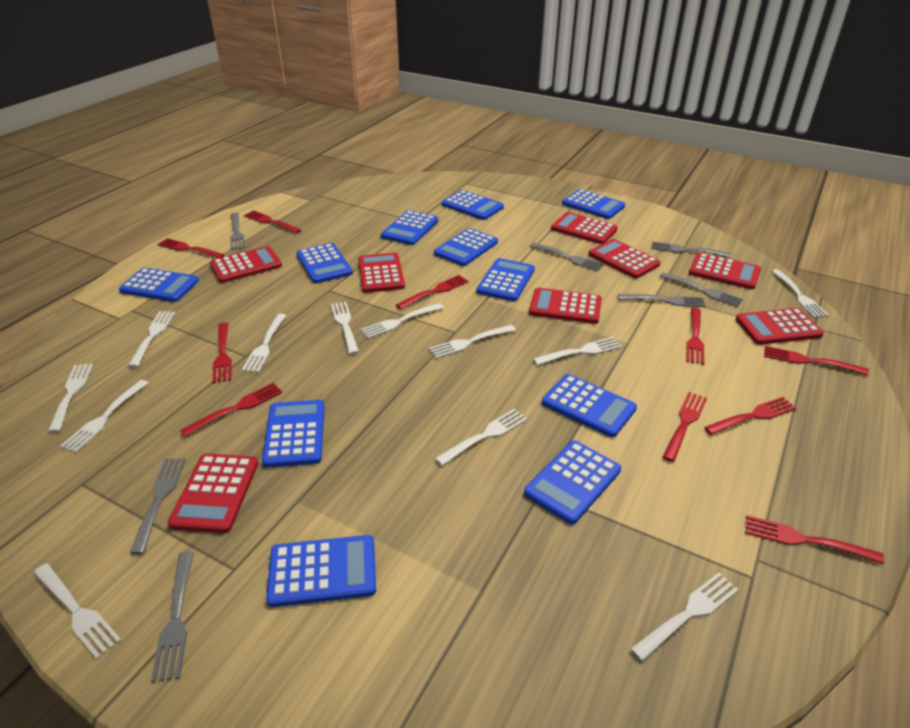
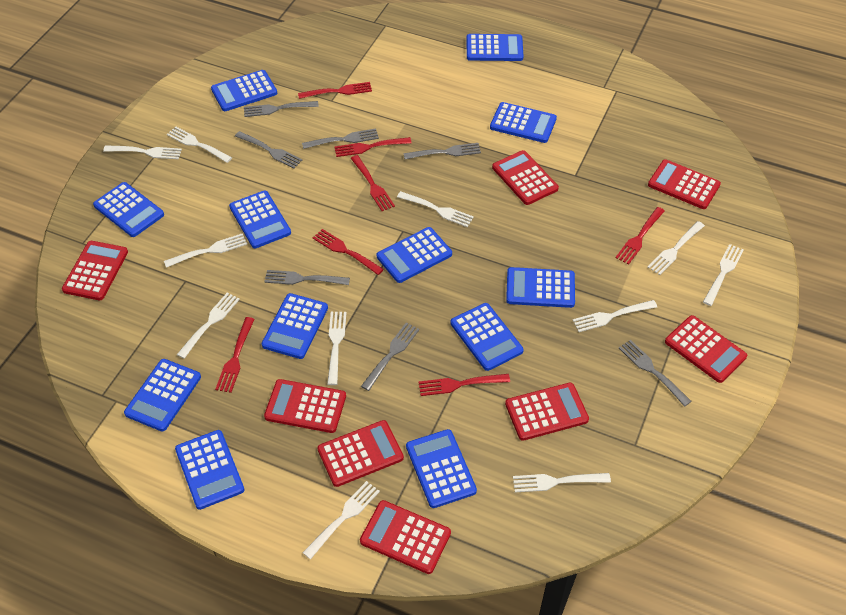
blue calculator: [119,268,199,302] [262,400,325,468] [266,535,376,607] [296,243,353,284] [381,210,438,245] [434,228,498,266] [442,190,504,220] [476,258,535,301] [524,440,621,524] [542,374,637,437] [562,189,625,219] = 11 -> [93,182,164,237] [124,359,201,431] [175,430,244,510] [211,70,277,111] [229,190,291,248] [262,293,328,359] [377,227,452,283] [406,429,477,508] [451,303,524,371] [466,34,523,61] [490,102,557,143] [506,267,575,308] = 12
red fork: [157,238,224,258] [180,383,283,437] [212,322,232,383] [244,210,301,234] [396,275,468,309] [662,392,707,462] [686,308,704,365] [704,397,797,435] [745,515,884,565] [764,346,869,375] = 10 -> [215,317,255,393] [298,82,372,99] [313,229,384,275] [334,137,411,157] [351,155,395,211] [418,374,510,396] [616,207,665,264] = 7
white fork: [33,563,121,659] [48,363,93,433] [60,380,148,453] [128,311,175,367] [242,314,287,373] [331,302,359,354] [361,303,444,338] [429,325,516,358] [435,409,527,466] [533,337,622,365] [630,572,739,661] [772,269,829,318] = 12 -> [103,145,182,159] [164,233,247,268] [167,127,232,163] [177,293,240,359] [303,481,380,559] [327,312,346,385] [397,191,474,227] [513,473,611,492] [573,300,657,332] [648,221,705,275] [703,244,744,306] = 11

